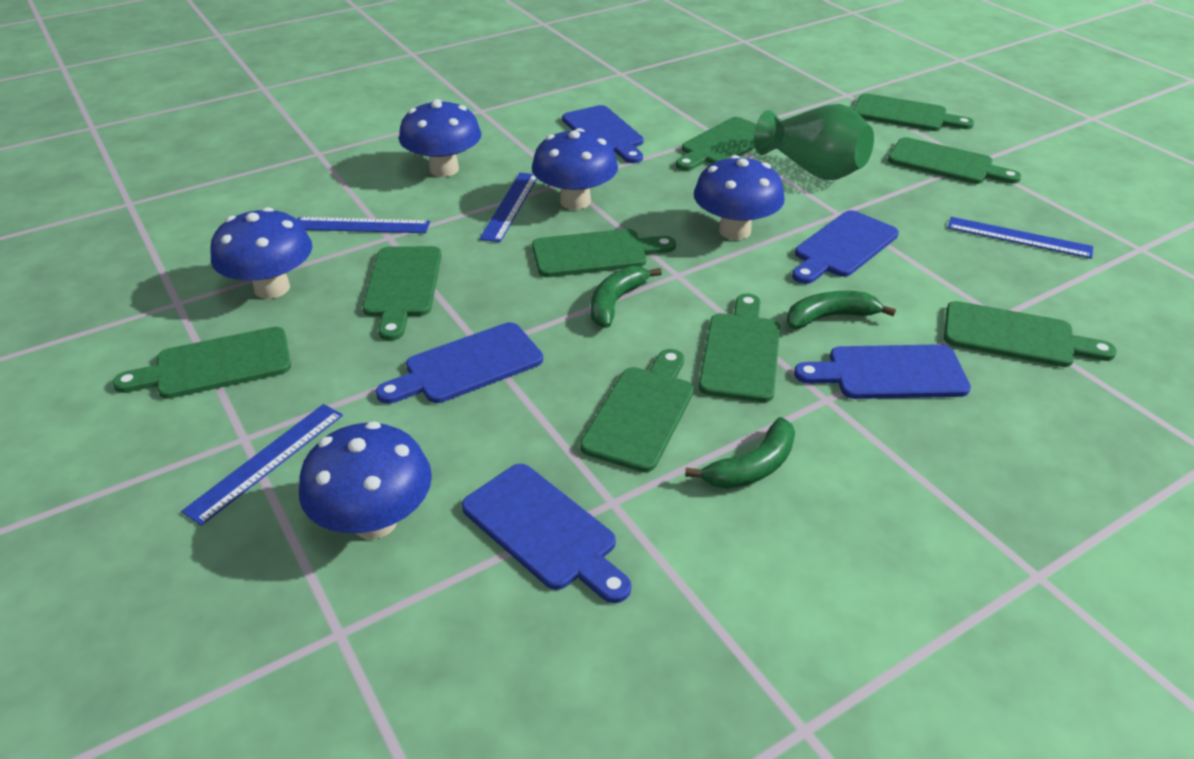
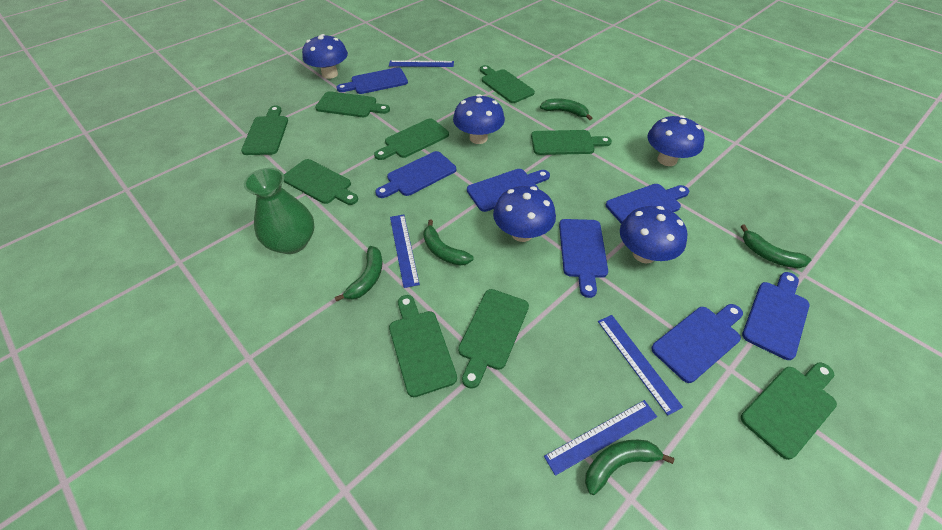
blue cutting board: [376,322,543,404] [462,464,631,603] [562,105,644,163] [792,210,899,284] [794,344,971,399] = 5 -> [337,67,408,94] [375,151,456,198] [467,169,550,212] [559,219,608,298] [606,184,689,224] [651,304,743,383] [742,272,810,360] = 7
green banana: [591,266,662,328] [685,417,795,489] [787,291,896,328] = 3 -> [335,246,382,302] [423,219,474,266] [540,98,592,120] [585,440,675,495] [741,224,812,268] = 5

